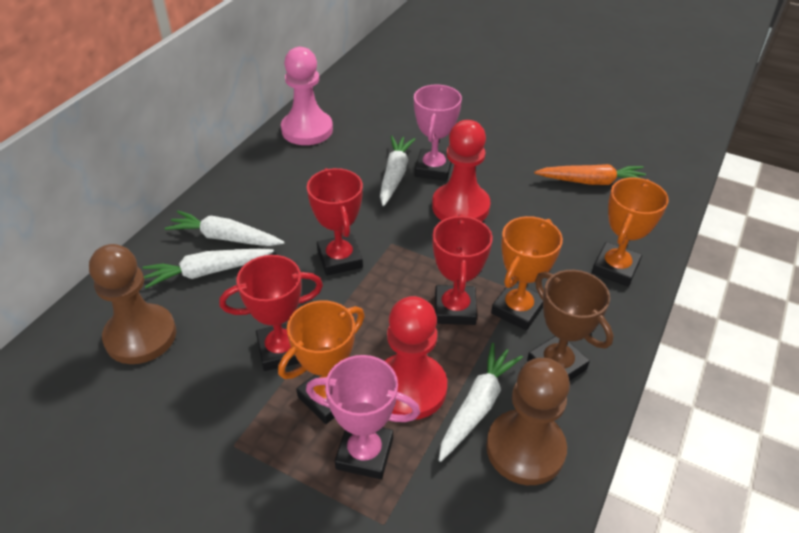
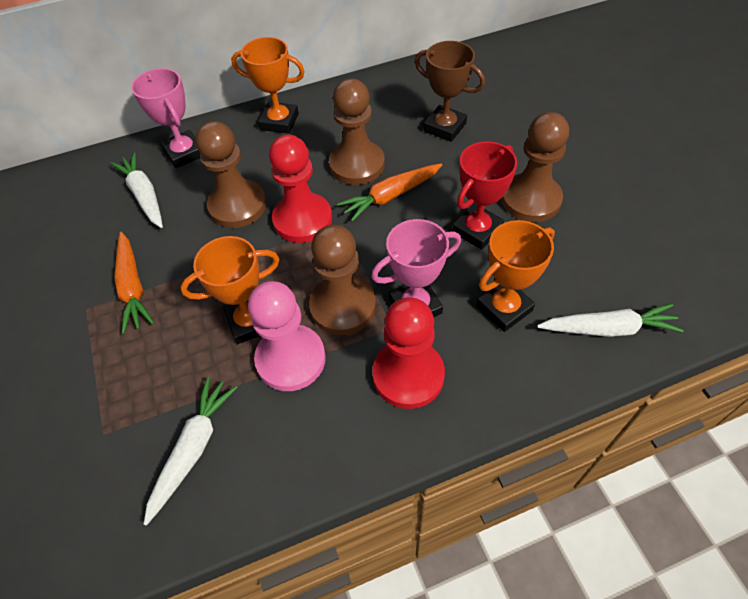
brown pawn: [89,244,176,364] [486,358,570,485] = 2 -> [196,121,267,228] [309,225,376,335] [329,78,385,185] [501,112,569,222] = 4
orange carrot: [534,164,646,185] = 1 -> [114,232,154,334] [337,163,442,222] = 2
red trophy: [219,255,323,371] [307,168,363,275] [432,214,493,325] = 3 -> [452,141,517,250] = 1
white carrot: [142,249,274,289] [165,211,285,246] [380,136,415,206] [439,343,523,462] = 4 -> [111,153,163,228] [144,377,238,526] [537,304,684,337] = 3

